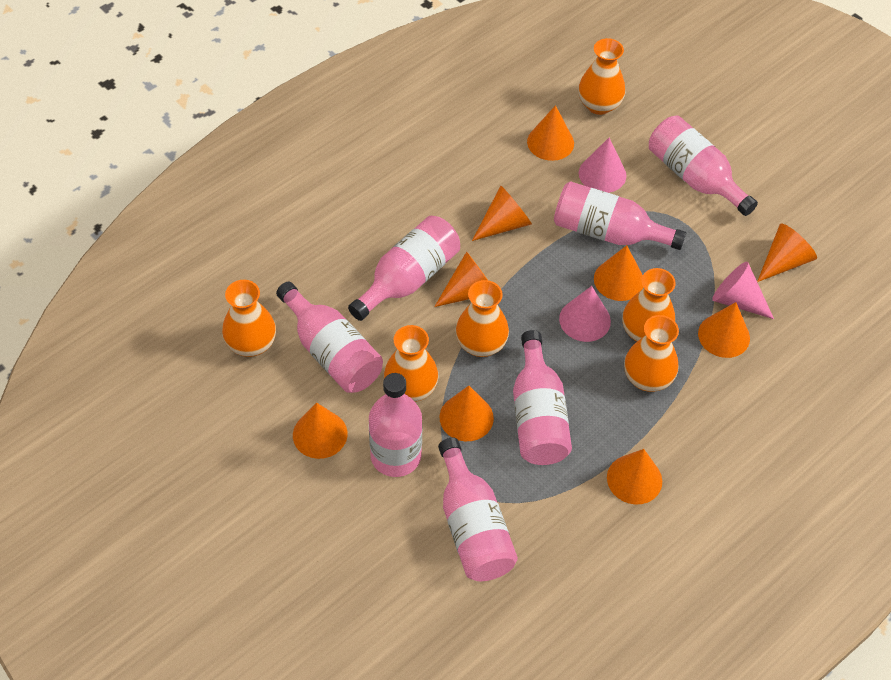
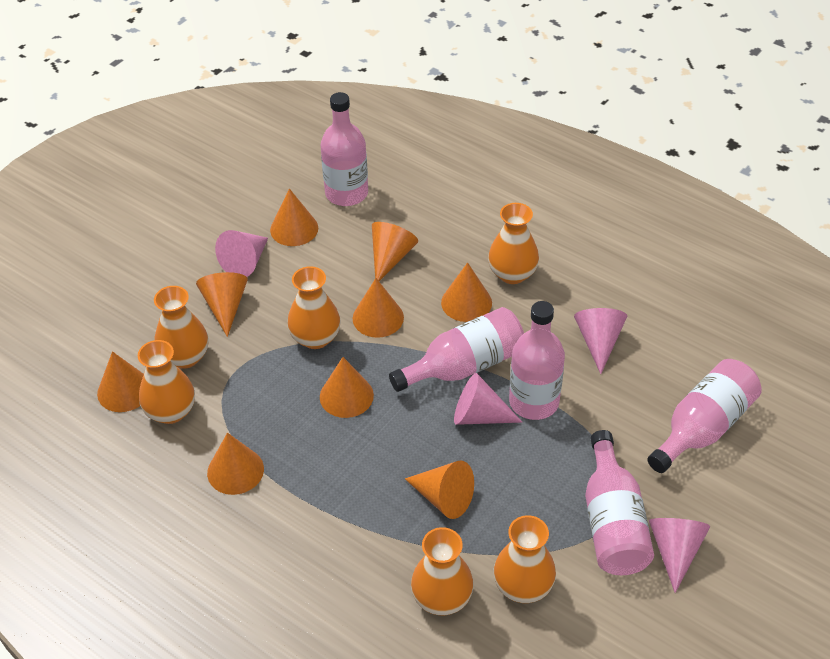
pink bottle: [276,281,383,393] [348,216,460,321] [369,373,422,477] [438,438,518,581] [513,330,572,465] [554,181,686,250] [649,116,758,216] = 7 -> [320,92,368,206] [389,307,524,392] [509,301,565,420] [585,430,654,575] [647,359,762,473] = 5
pink cone: [559,286,611,342] [579,138,626,193] [712,262,774,319] = 3 -> [215,230,268,277] [454,373,523,425] [574,308,627,374] [649,518,710,593] = 4

